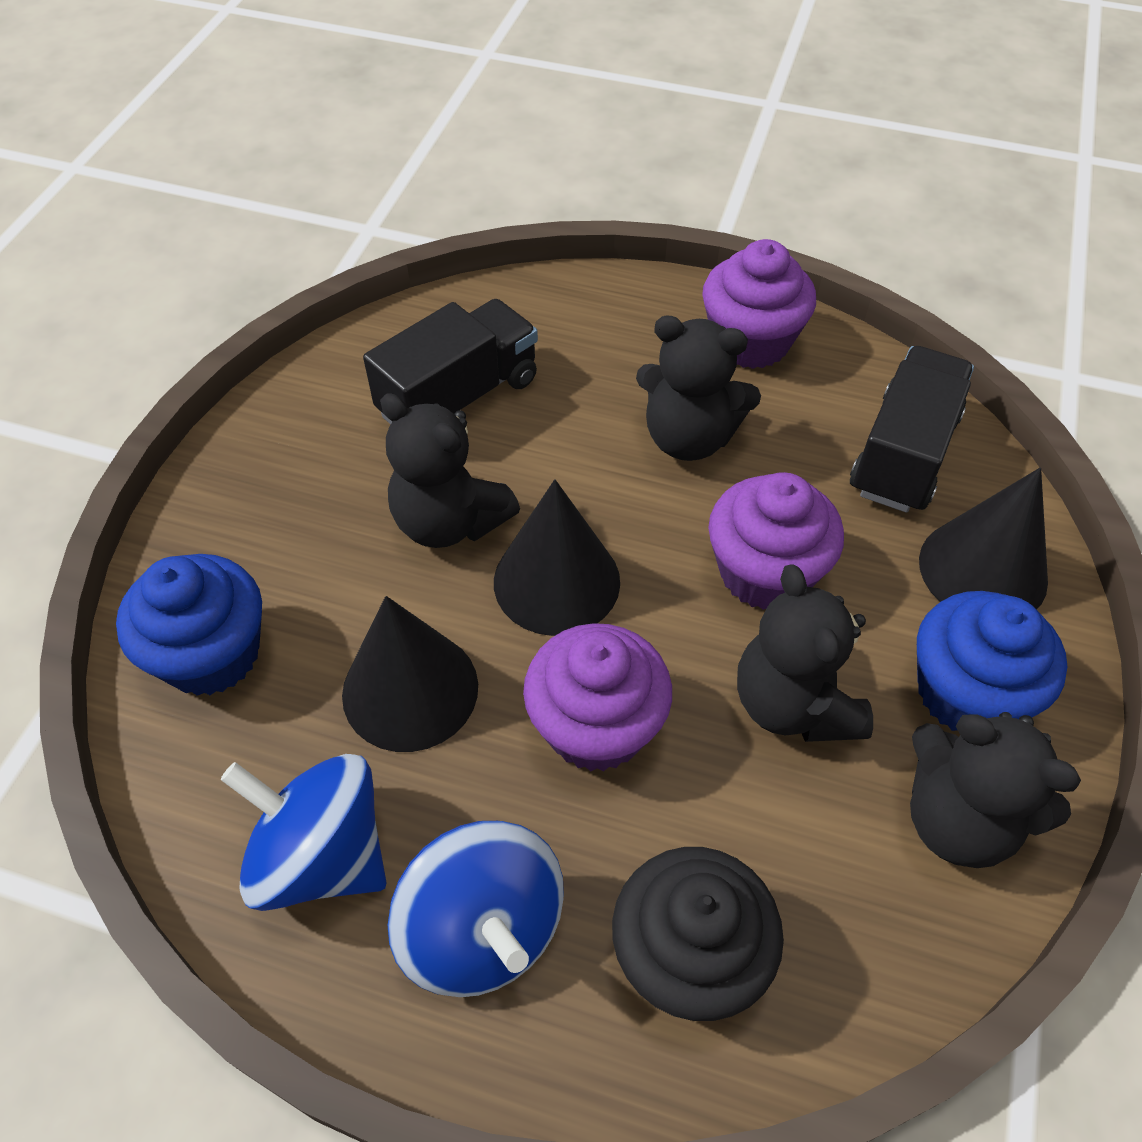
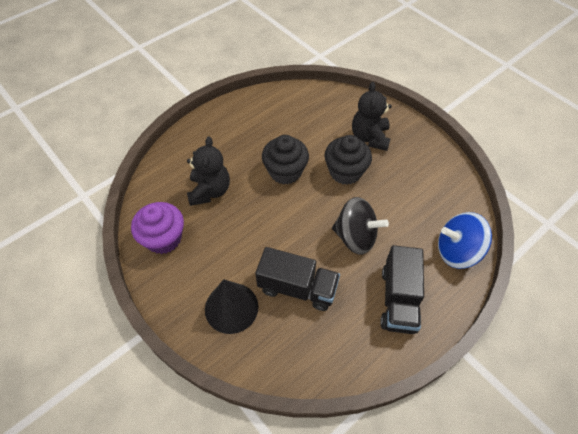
black cone: [342,596,478,752] [494,479,620,636] [919,468,1048,610] = 3 -> [205,279,258,334] = 1
black cupcake: [612,847,784,1021] = 1 -> [262,135,309,185] [324,135,372,185] = 2
black spinning top: none = 0 -> [332,197,389,255] = 1
black teddy bear: [380,393,520,548] [636,315,761,461] [737,564,873,742] [910,712,1081,868] = 4 -> [187,137,230,206] [352,82,392,151] = 2
blue cupcake: [116,554,262,696] [917,591,1068,731] = 2 -> none = 0
blue spinning top: [221,754,386,911] [388,821,564,997] = 2 -> [438,212,492,269] = 1
purple cupcake: [523,623,672,771] [702,239,816,369] [708,472,844,610] = 3 -> [131,202,184,254] = 1

